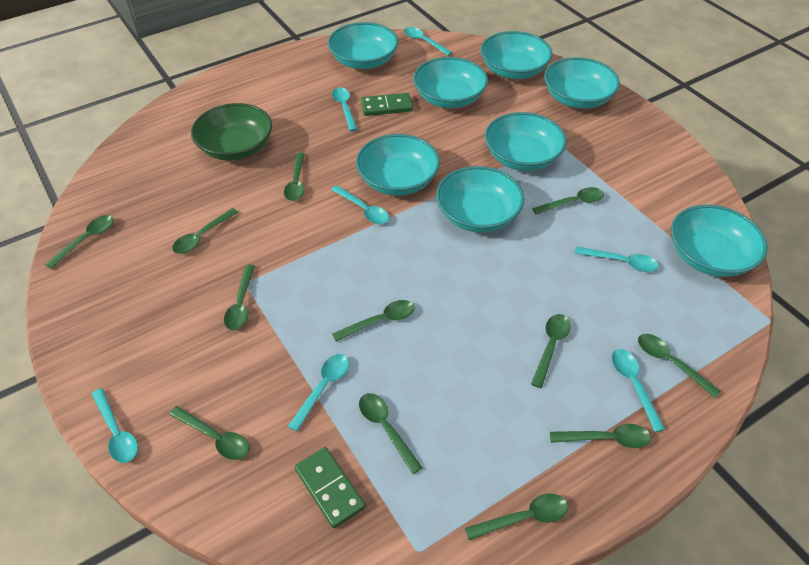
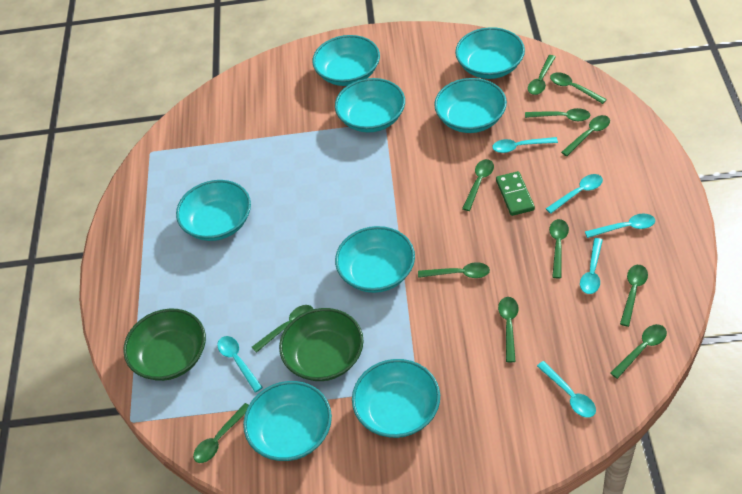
green bowl: [191,103,272,161] = 1 -> [123,309,206,381] [279,308,363,381] = 2
green domino: [295,447,366,528] [361,93,413,116] = 2 -> [496,171,535,216] = 1
turquoise spoon: [92,388,138,463] [288,354,349,431] [331,185,389,224] [332,87,357,131] [404,27,453,56] [575,247,659,272] [611,349,665,432] = 7 -> [217,336,263,392] [492,137,558,153] [537,361,596,418] [546,174,603,214] [580,238,603,294] [585,214,655,238] = 6

